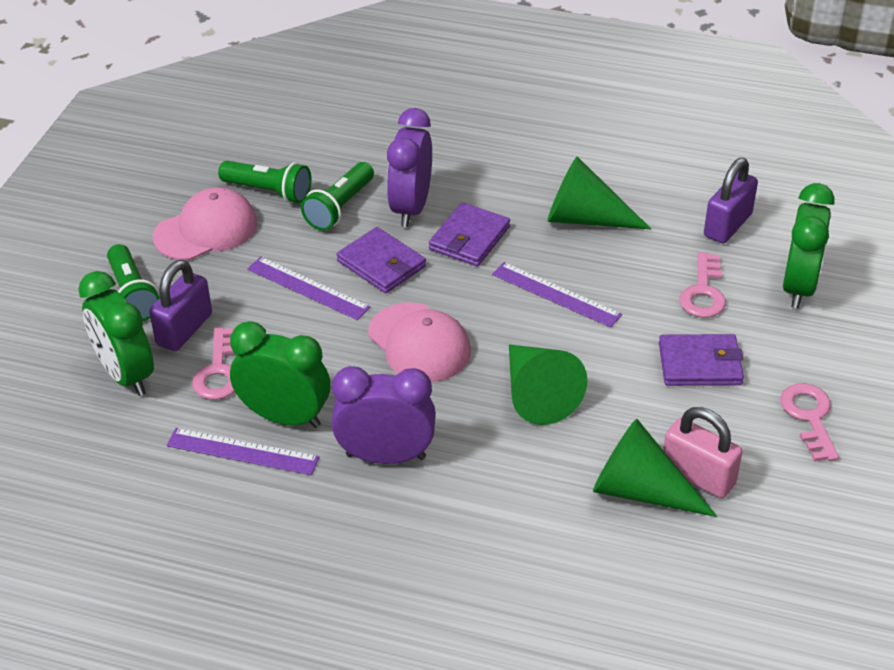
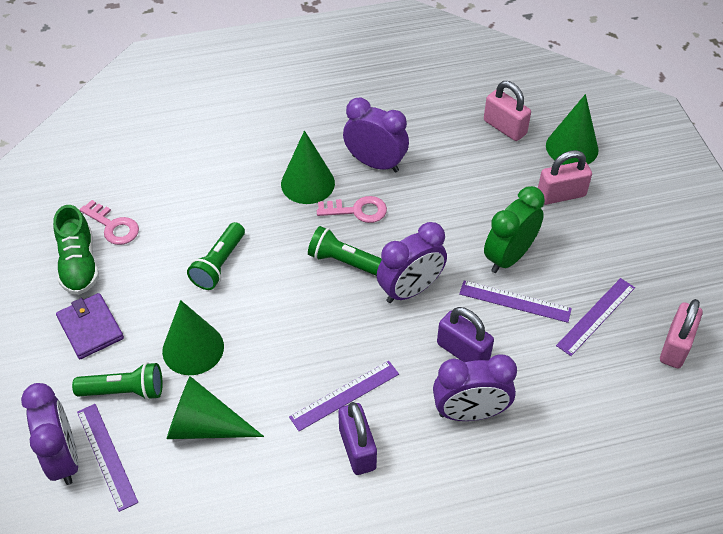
green clock: [78,271,154,396] [230,321,330,428] [783,183,835,308] = 3 -> [484,186,545,273] = 1
green cone: [509,344,588,425] [547,157,651,229] [593,419,717,517] = 3 -> [162,300,224,375] [166,376,264,439] [281,130,335,204] [546,94,599,165] = 4
green shoe: none = 0 -> [53,205,99,295] = 1
pink cap: [153,187,258,260] [368,303,471,382] = 2 -> none = 0
pink key: [192,327,235,400] [679,252,726,318] [781,383,839,462] = 3 -> [80,200,139,245] [317,196,387,223] = 2
pink padlock: [663,407,742,498] = 1 -> [484,81,531,141] [538,150,592,205] [660,299,702,369] = 3
purple clock: [332,366,436,464] [387,108,432,227] = 2 -> [21,383,79,485] [343,98,409,172] [377,222,447,303] [433,354,517,421] = 4
purple ruler: [166,428,319,475] [247,257,370,320] [492,262,622,328] = 3 -> [77,404,138,512] [289,361,399,431] [459,280,572,323] [556,278,635,356] = 4
purple wallet: [337,227,426,293] [429,202,510,266] [659,334,744,386] = 3 -> [56,293,124,359] = 1

